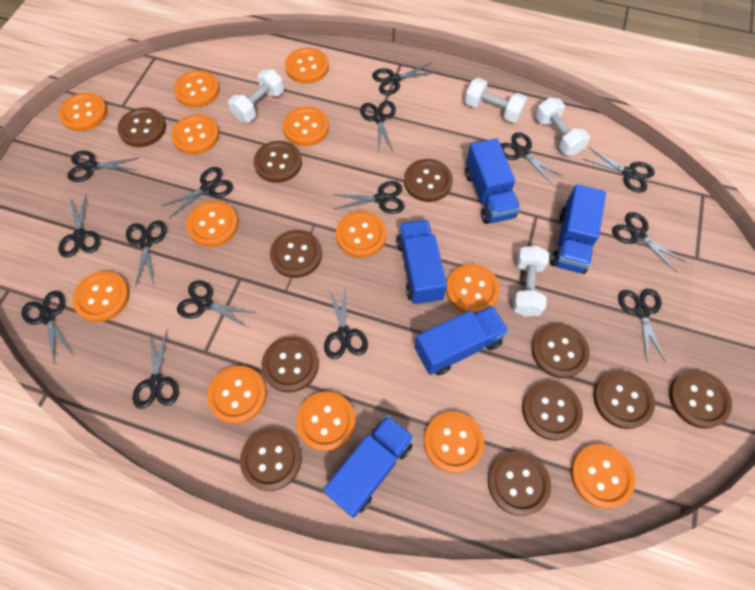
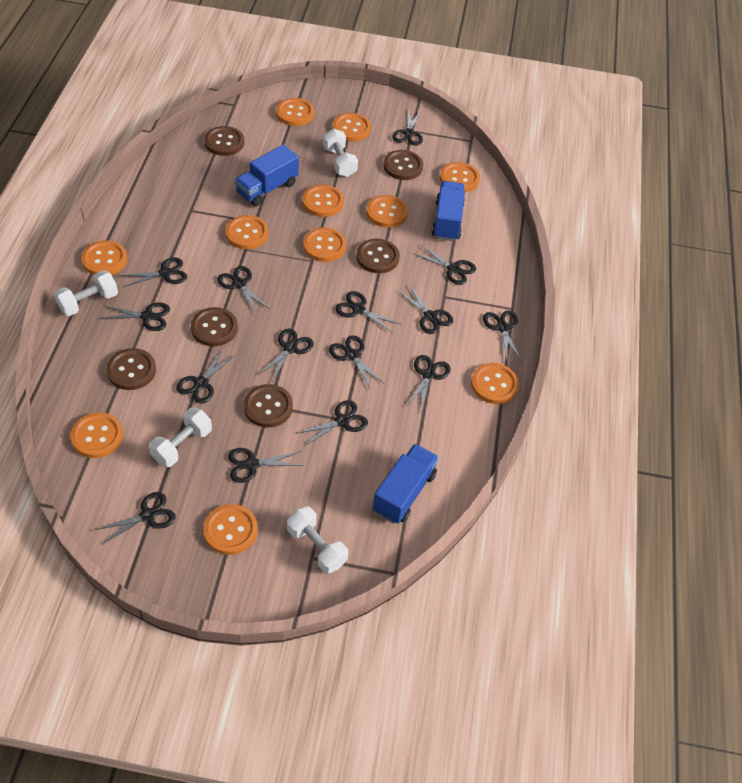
blue truck: [323,415,414,518] [396,220,447,305] [415,305,509,375] [465,138,520,224] [551,184,606,274] = 5 -> [235,144,299,206] [373,444,439,524] [432,181,465,241] = 3
brown button: [117,107,166,147] [240,428,302,491] [254,141,302,183] [262,336,319,392] [270,230,322,278] [404,159,453,202] [488,451,551,516] [522,381,583,441] [532,323,590,378] [594,370,655,429] [669,370,732,429] = 11 -> [106,348,156,390] [191,307,238,346] [204,126,244,156] [244,384,293,427] [356,239,400,273] [384,150,423,180] = 6
orange button: [59,93,108,131] [72,271,130,322] [171,114,219,155] [174,70,220,108] [186,201,238,247] [207,366,267,424] [282,107,329,146] [285,48,329,84] [296,391,356,452] [336,211,387,258] [424,411,484,473] [446,264,500,314] [571,444,635,509] = 13 -> [70,412,123,458] [81,240,127,275] [203,504,258,555] [225,215,269,249] [276,98,314,126] [302,185,344,217] [303,227,346,262] [332,113,371,141] [366,195,408,228] [440,162,480,192] [471,363,519,404] = 11

